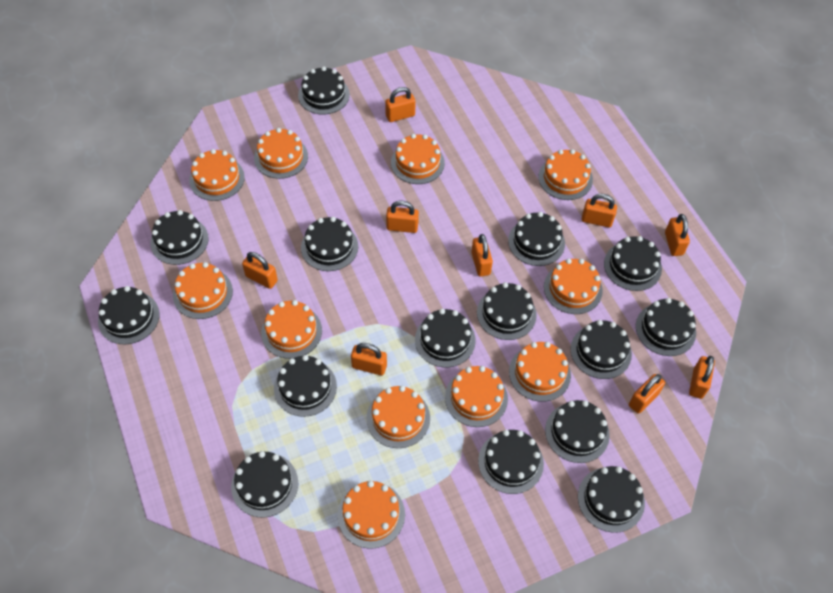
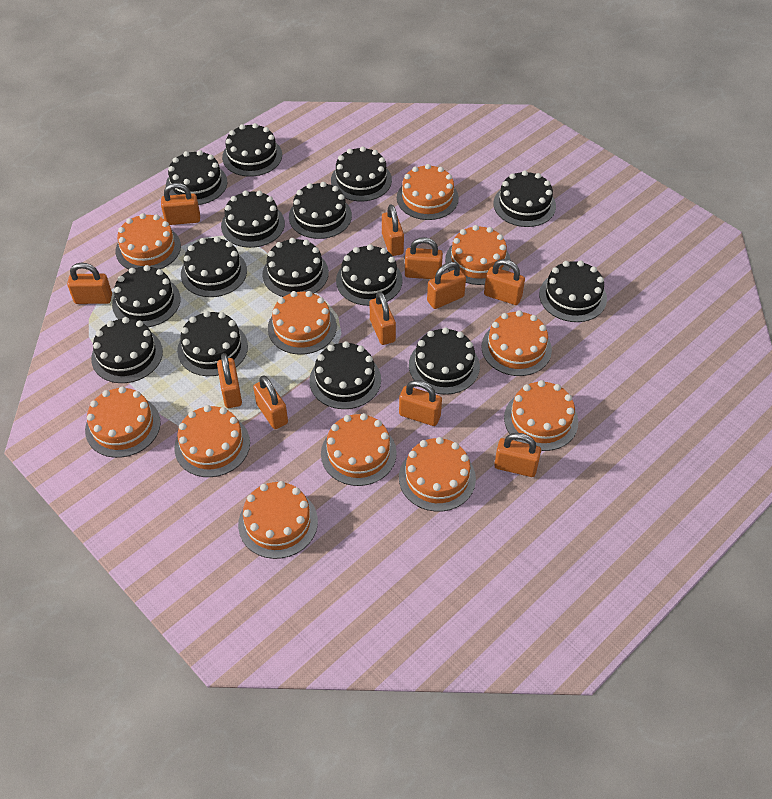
orange padlock: [242,252,278,289] [351,343,387,376] [385,87,416,122] [386,201,419,233] [471,234,493,277] [582,194,617,228] [629,374,665,414] [665,214,690,256] [689,356,715,399] = 9 -> [67,263,112,304] [161,183,200,225] [217,353,242,408] [253,375,288,429] [370,291,396,345] [382,204,404,256] [399,380,442,426] [405,237,443,279] [427,262,466,309] [484,259,525,305] [494,433,541,477] = 11

